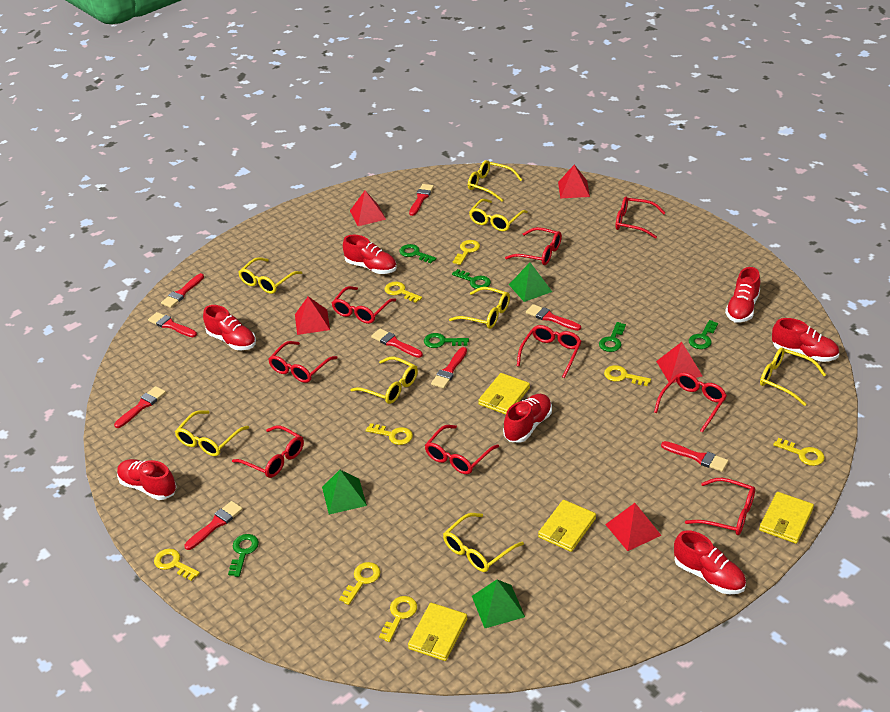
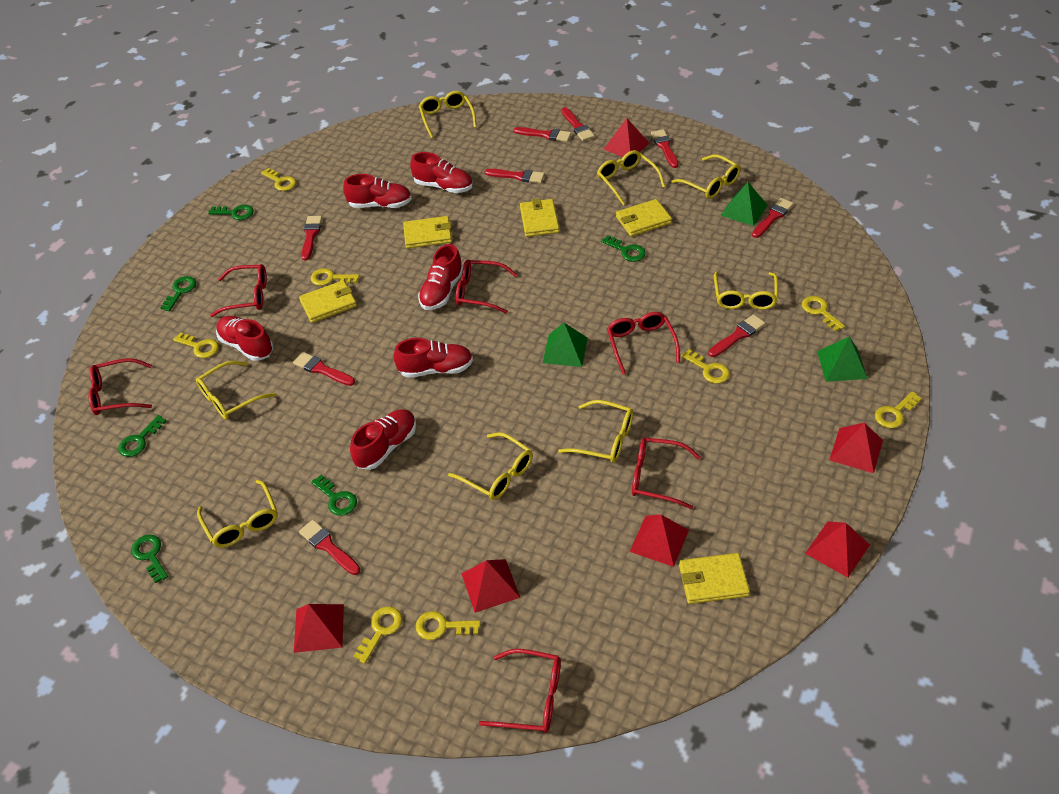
red glasses: [232,425,304,478] [268,341,338,383] [332,286,396,324] [425,425,499,474] [505,227,562,265] [517,325,582,378] [616,197,665,239] [654,372,727,433] [685,478,755,535] = 9 -> [89,358,152,415] [210,264,267,317] [456,260,517,314] [479,649,561,733] [607,312,680,374] [632,438,701,509] = 6
red pyramid: [295,296,330,335] [350,191,386,226] [558,165,590,198] [605,503,662,551] [656,342,702,383] = 5 -> [294,604,344,653] [461,559,520,613] [604,118,649,157] [630,515,689,567] [805,522,870,578] [829,423,883,473] = 6
red shoe: [117,459,177,500] [203,305,256,350] [343,235,397,274] [503,394,552,443] [674,530,746,594] [725,267,760,323] [772,318,839,362] = 7 -> [216,316,274,361] [343,174,412,208] [350,409,416,470] [393,338,473,378] [410,152,473,193] [418,244,463,310] = 6
yellow wallet: [408,603,468,661] [478,373,530,415] [538,500,596,552] [759,492,814,544] = 4 -> [299,280,357,323] [403,216,452,249] [520,198,559,237] [616,199,672,236] [679,553,750,604] = 5

